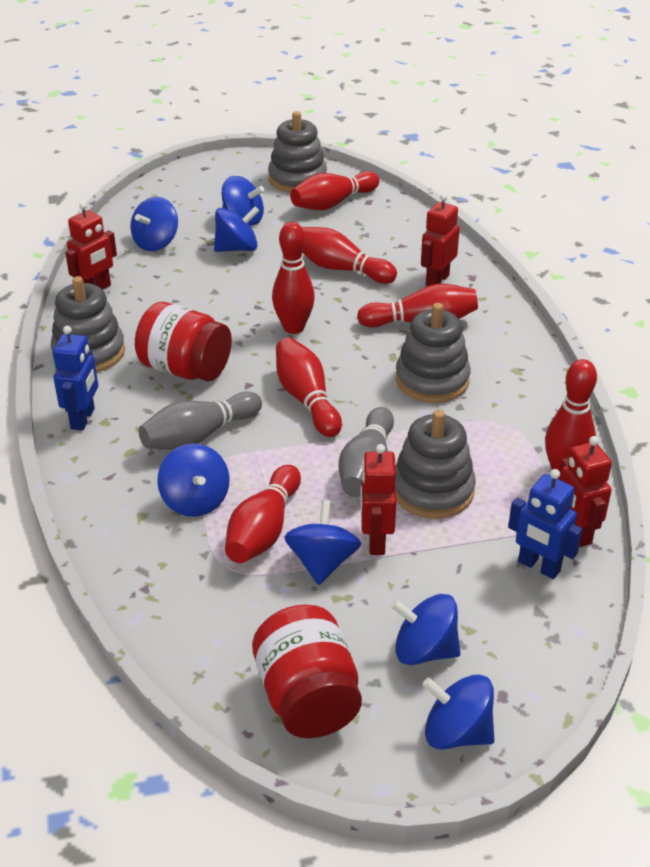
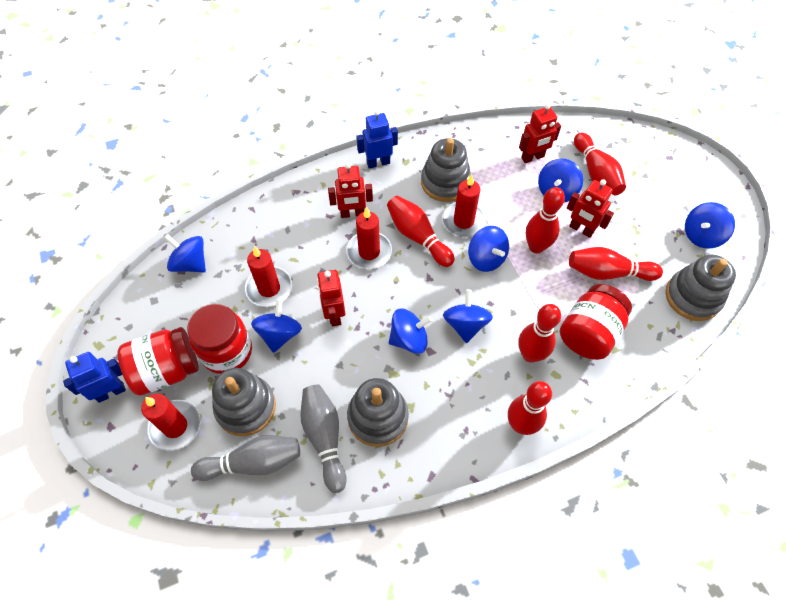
red bowling pin: [225,465,301,563] [272,222,315,334] [276,338,342,437] [290,171,380,210] [302,227,397,284] [357,284,478,328] [545,359,597,471] = 7 -> [387,196,455,267] [508,381,552,435] [518,304,561,363] [526,187,565,253] [569,247,663,281] [574,133,626,196] = 6
red candle: none = 0 -> [141,394,201,451] [245,246,292,307] [346,207,392,269] [442,174,486,237] = 4
red jar: [135,302,232,382] [252,605,362,738] = 2 -> [117,327,199,396] [187,304,252,374] [560,284,632,360] = 3

